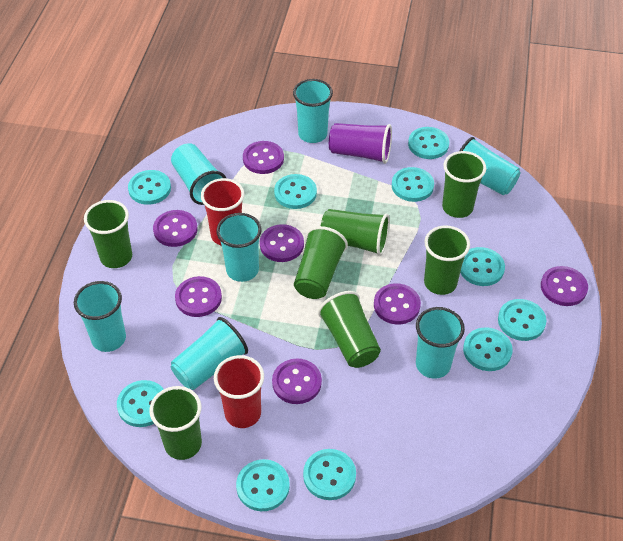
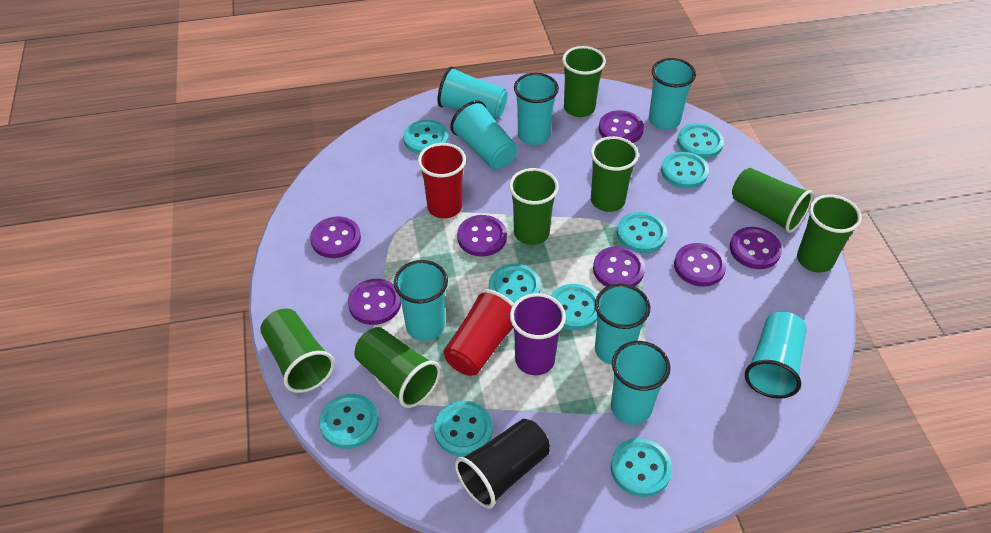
black cup: none = 0 -> [455,419,550,509] = 1
turquoise button: [117,380,164,427] [128,170,171,205] [236,459,290,511] [274,174,317,209] [303,449,356,500] [392,167,434,202] [408,127,449,159] [460,247,505,286] [463,327,513,371] [498,299,547,341] = 10 -> [319,394,379,449] [403,120,449,154] [434,401,492,456] [489,264,541,303] [551,284,597,330] [611,438,672,497] [617,212,667,253] [661,151,709,189] [677,123,724,159] = 9
turquoise cup: [74,281,126,352] [171,143,226,205] [171,317,248,390] [216,213,262,282] [293,79,333,143] [416,307,465,379] [459,137,521,195] = 7 -> [394,260,448,341] [437,66,508,120] [450,101,517,169] [514,73,559,145] [595,284,650,365] [611,341,671,425] [649,58,696,130] [745,312,807,399] = 8

